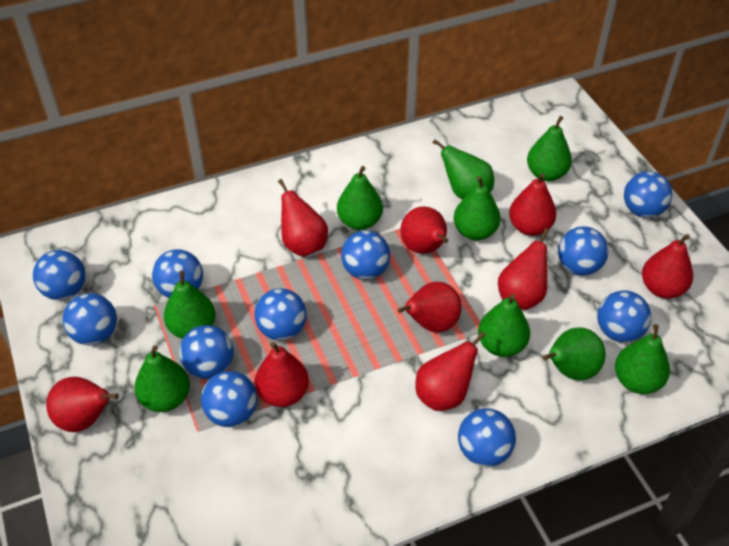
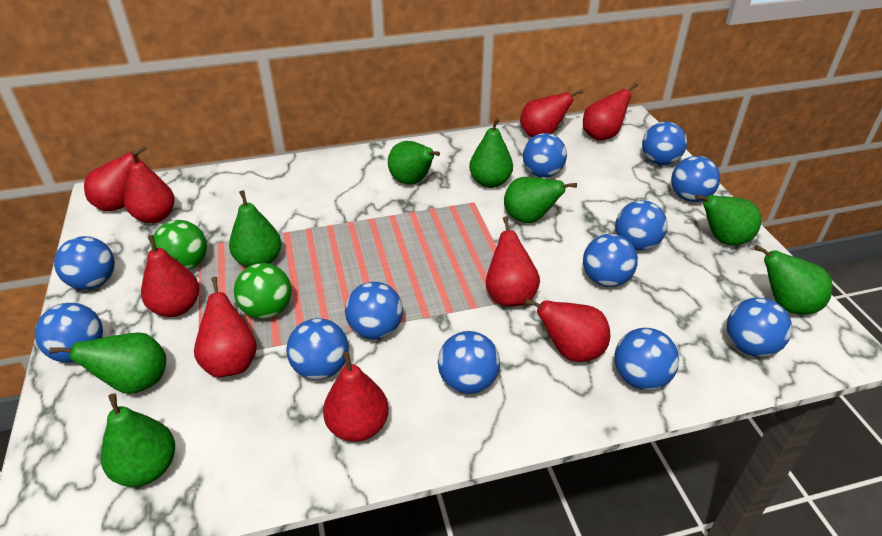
blue ball: [33,250,86,300] [63,293,117,345] [152,249,203,298] [179,325,234,379] [201,371,257,427] [254,288,307,340] [341,231,390,280] [458,408,516,467] [558,226,609,276] [597,291,651,342] [624,171,672,218] = 11 -> [35,303,103,363] [54,236,115,290] [287,318,349,380] [345,282,403,339] [438,331,500,394] [523,133,567,178] [583,234,638,287] [614,328,679,390] [615,200,668,251] [642,122,687,165] [671,156,720,202] [727,298,792,357] = 12
green ball: none = 0 -> [151,220,207,270] [234,263,292,319] = 2
green pear: [135,346,190,412] [164,271,215,339] [337,166,383,230] [433,139,494,200] [453,176,501,240] [478,294,530,357] [527,116,572,181] [543,327,606,380] [615,324,670,394] = 9 -> [50,332,166,394] [101,393,175,487] [229,190,281,267] [388,141,440,185] [469,118,513,188] [504,177,577,223] [695,194,761,245] [754,245,832,314] = 8

